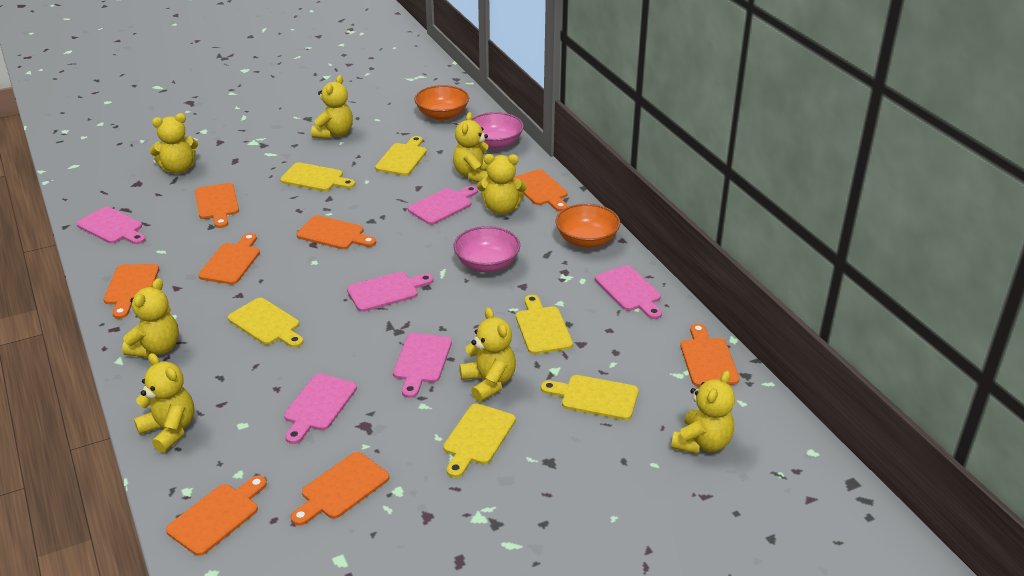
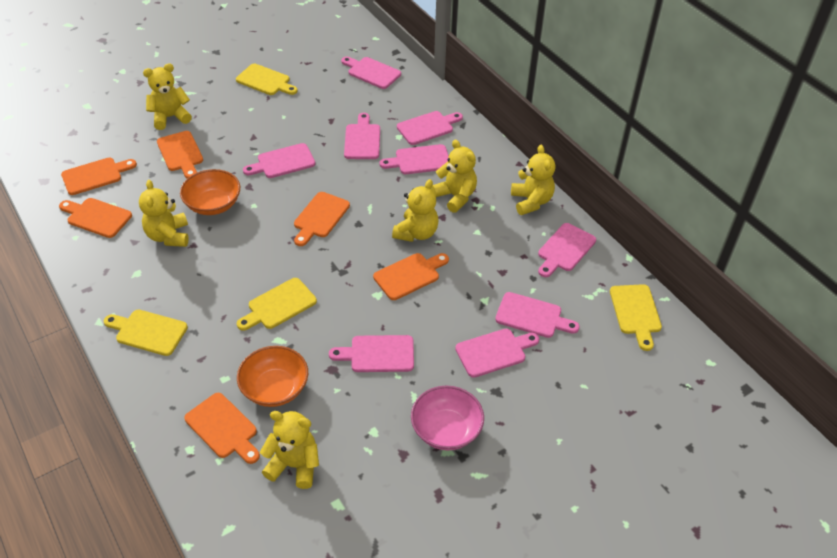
orange cutting board: [104,264,159,319] [166,476,267,556] [195,183,239,228] [198,233,260,285] [291,452,389,526] [296,215,376,249] [512,169,568,211] [680,323,739,387] = 8 -> [59,198,132,238] [61,158,137,195] [157,131,203,178] [184,393,260,464] [294,192,350,246] [373,253,449,300] = 6
pink bowl: [454,226,520,272] [472,112,524,150] = 2 -> [411,386,484,450] = 1
pink cutting board: [77,207,146,244] [284,374,357,444] [347,272,434,312] [393,333,452,398] [408,186,478,225] [595,265,662,319] = 6 -> [243,143,315,178] [329,335,414,372] [341,57,401,89] [344,113,380,159] [380,144,449,174] [397,111,463,145] [455,329,539,378] [495,292,579,338] [538,223,596,277] = 9
yellow cutting board: [228,298,303,348] [280,162,355,191] [375,136,427,176] [443,403,516,478] [516,295,573,354] [541,375,639,420] = 6 -> [104,310,188,356] [236,64,298,95] [237,278,317,331] [610,284,662,351] = 4
yellow teddy bear: [122,278,179,357] [134,353,194,453] [149,113,198,174] [311,75,353,139] [453,112,490,183] [459,307,516,402] [477,154,527,215] [671,371,735,454] = 8 -> [139,180,189,247] [143,63,192,130] [260,411,319,489] [392,179,438,242] [431,140,477,213] [511,145,555,215] = 6

